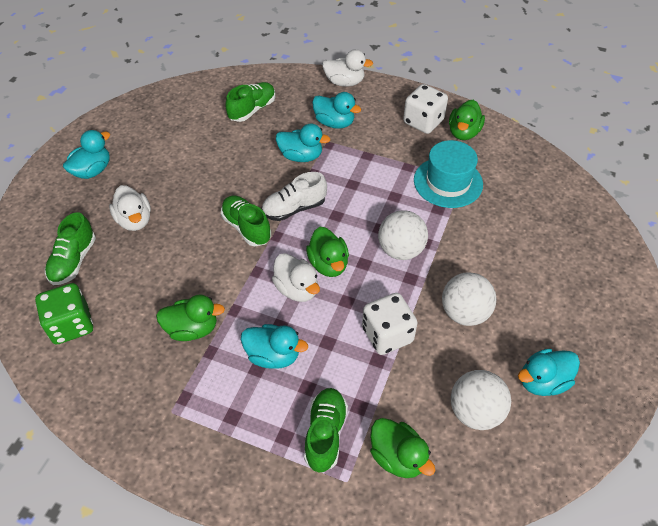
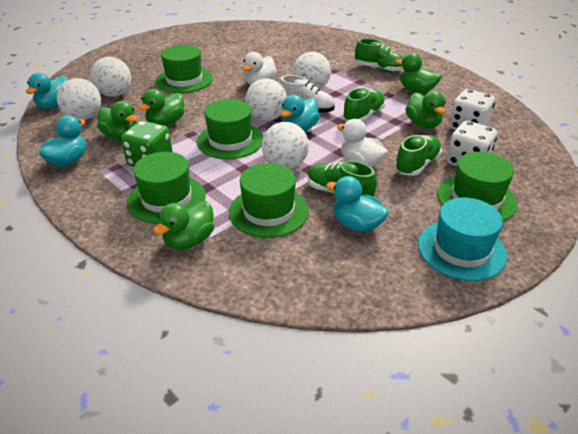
green duck: [156,294,225,341] [306,227,349,277] [370,418,435,478] [449,100,485,140] = 4 -> [97,101,138,140] [138,89,184,126] [153,201,214,250] [395,53,442,93] [405,91,446,128] = 5
green hat: none = 0 -> [127,152,206,224] [156,45,213,93] [197,99,263,159] [229,163,309,238] [437,152,517,221] = 5
turquoise duck: [63,130,110,179] [241,324,308,369] [276,123,330,162] [312,92,361,129] [518,349,580,396] = 5 -> [26,73,68,109] [39,115,86,167] [280,95,320,131] [326,176,389,232] = 4
white ball: [378,210,428,260] [442,272,496,326] [451,370,511,430] = 3 -> [57,78,101,120] [90,57,131,97] [245,78,287,121] [262,122,309,169] [293,52,331,89] = 5
white duck: [109,185,151,231] [272,253,320,302] [322,49,373,87] = 3 -> [243,52,277,85] [337,119,387,167] = 2

